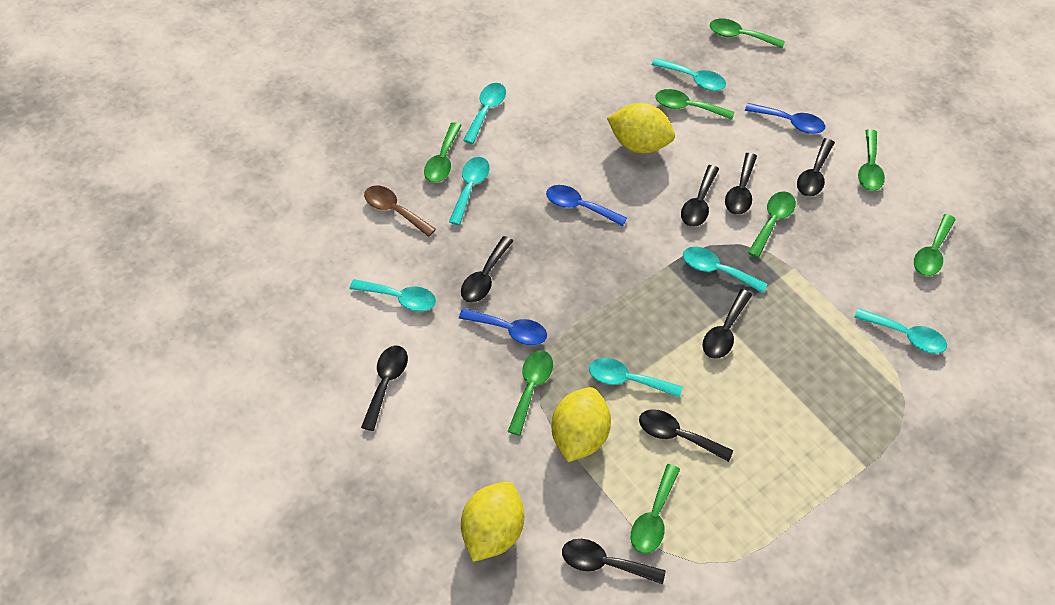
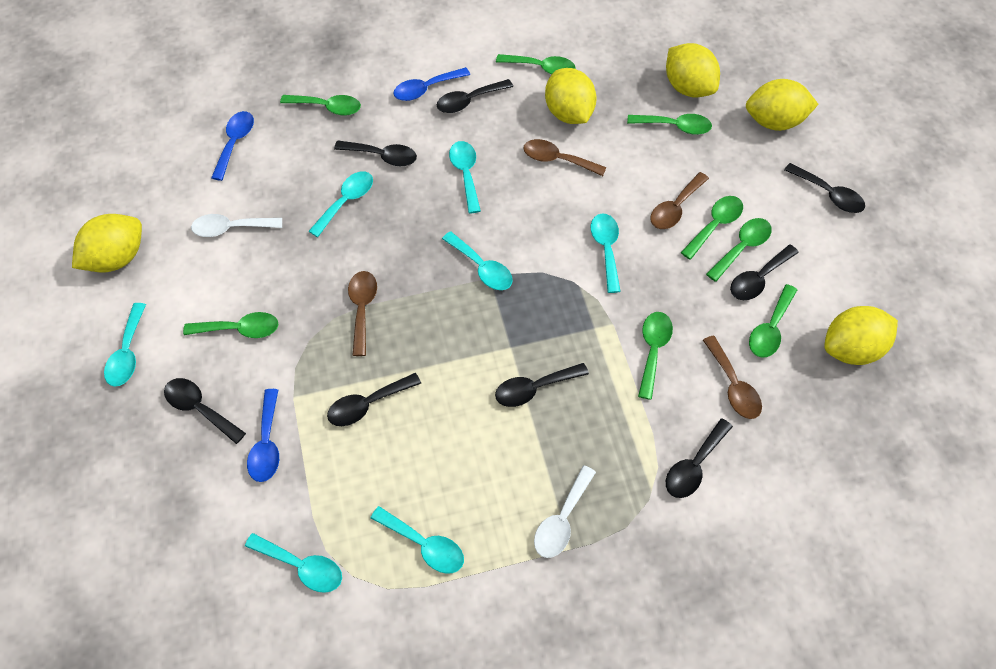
brown spoon: [364,186,436,237] = 1 -> [348,271,377,356] [523,139,607,176] [651,172,709,229] [703,336,762,419] = 4
white spoon: none = 0 -> [191,214,282,237] [534,465,596,558] = 2
yellow lemon: [461,482,524,562] [552,387,611,462] [607,103,675,153] = 3 -> [72,214,142,272] [545,68,597,124] [666,43,720,97] [746,79,818,131] [824,306,898,365] = 5

